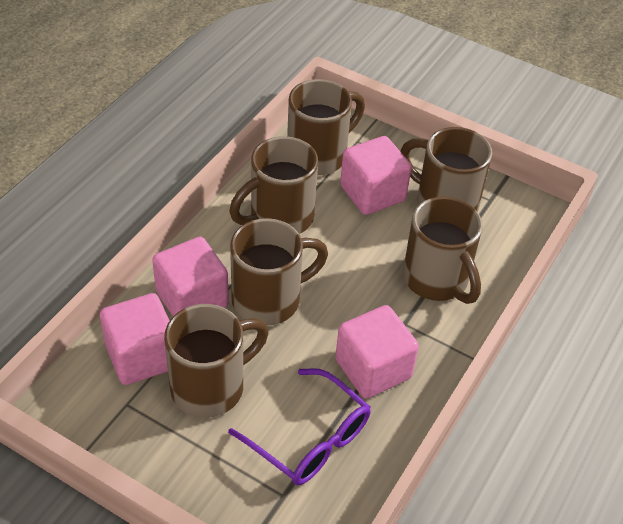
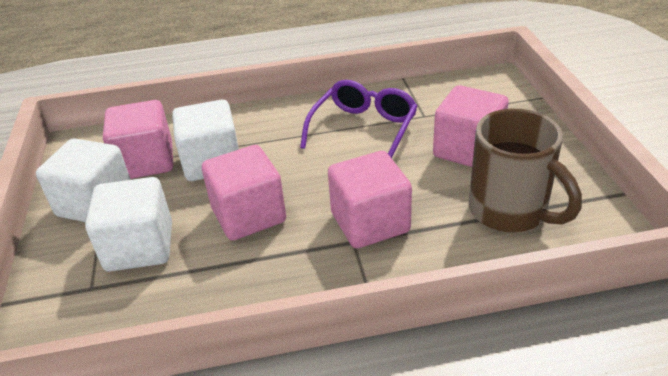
brown mug: [164,304,269,418] [229,136,318,234] [230,218,328,326] [287,79,365,175] [400,127,492,212] [403,196,482,304] = 6 -> [469,109,582,232] = 1
white cube: none = 0 -> [36,138,131,222] [85,177,172,272] [172,100,239,181] = 3

